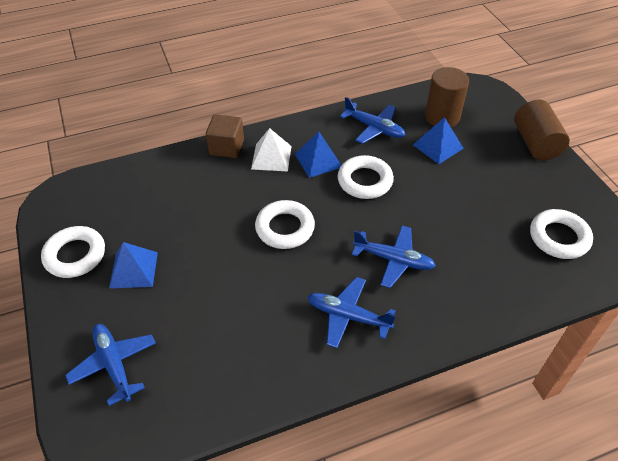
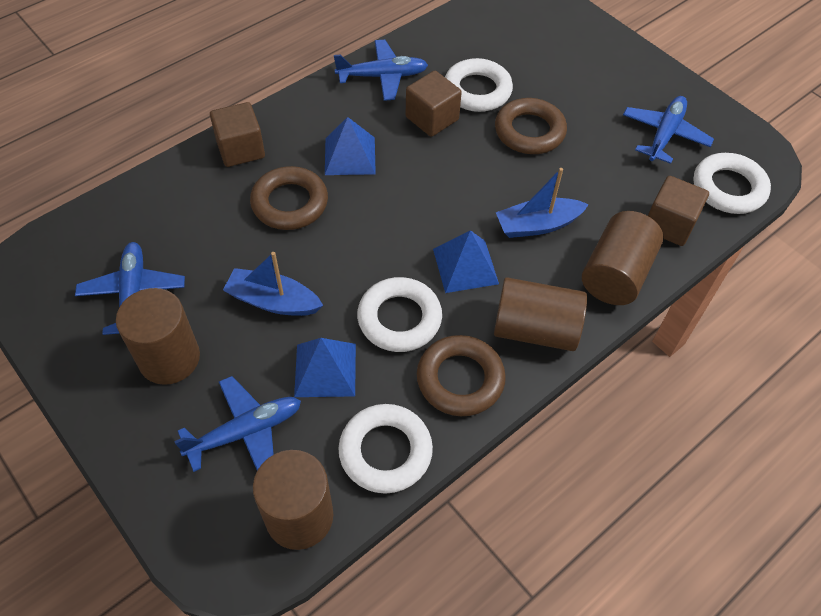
blue boat: none = 0 -> [223,252,323,316] [496,168,589,238] = 2
brown cube: [206,114,244,158] = 1 -> [210,102,265,167] [406,71,462,137] [648,176,709,246] = 3
brown cylinder: [425,67,469,127] [514,99,570,161] = 2 -> [116,288,200,385] [253,450,333,550] [494,277,587,351] [582,211,664,305] = 4
brown ring: none = 0 -> [250,166,328,230] [417,335,506,416] [495,98,567,154] = 3
white pyramid: [251,128,292,171] = 1 -> none = 0

